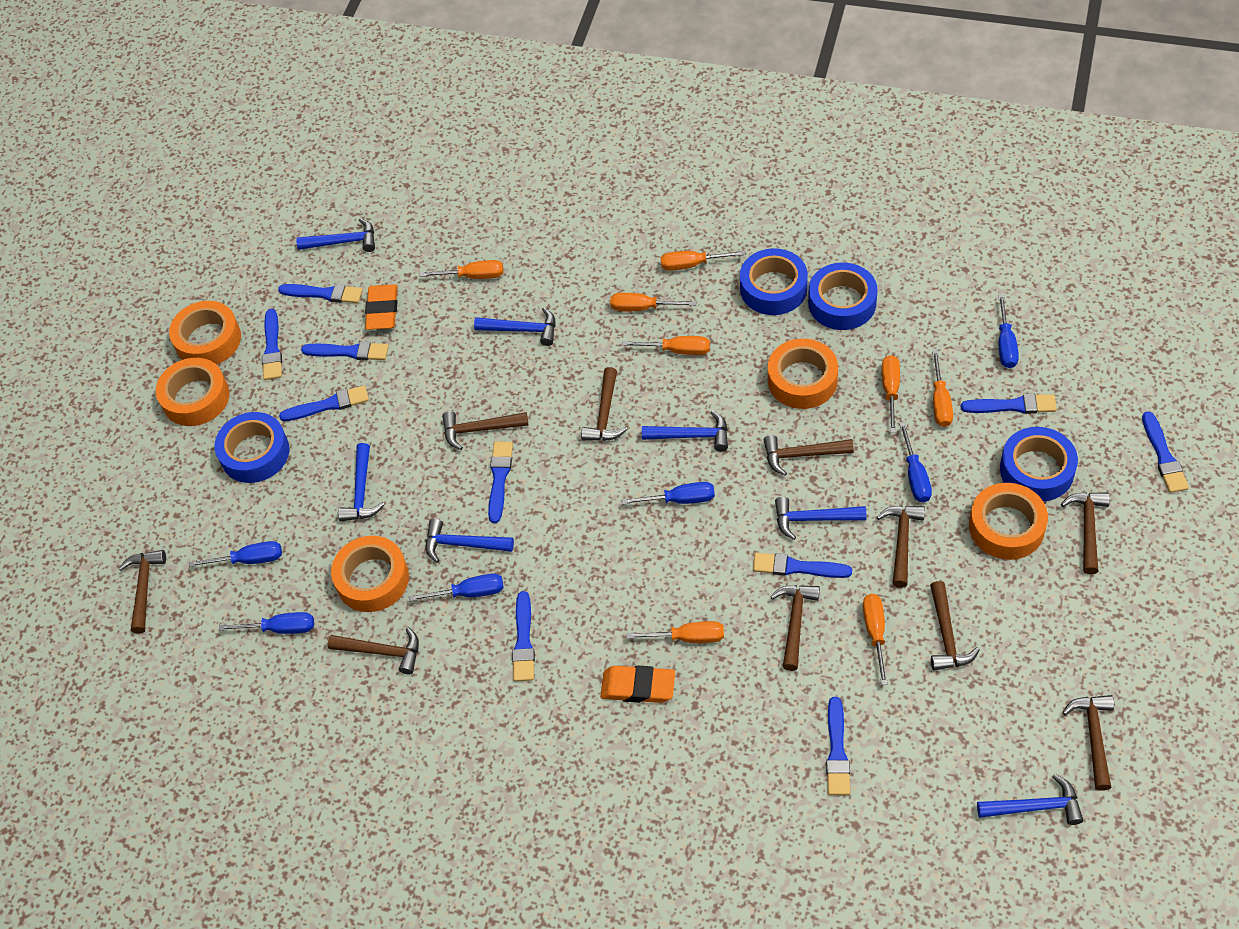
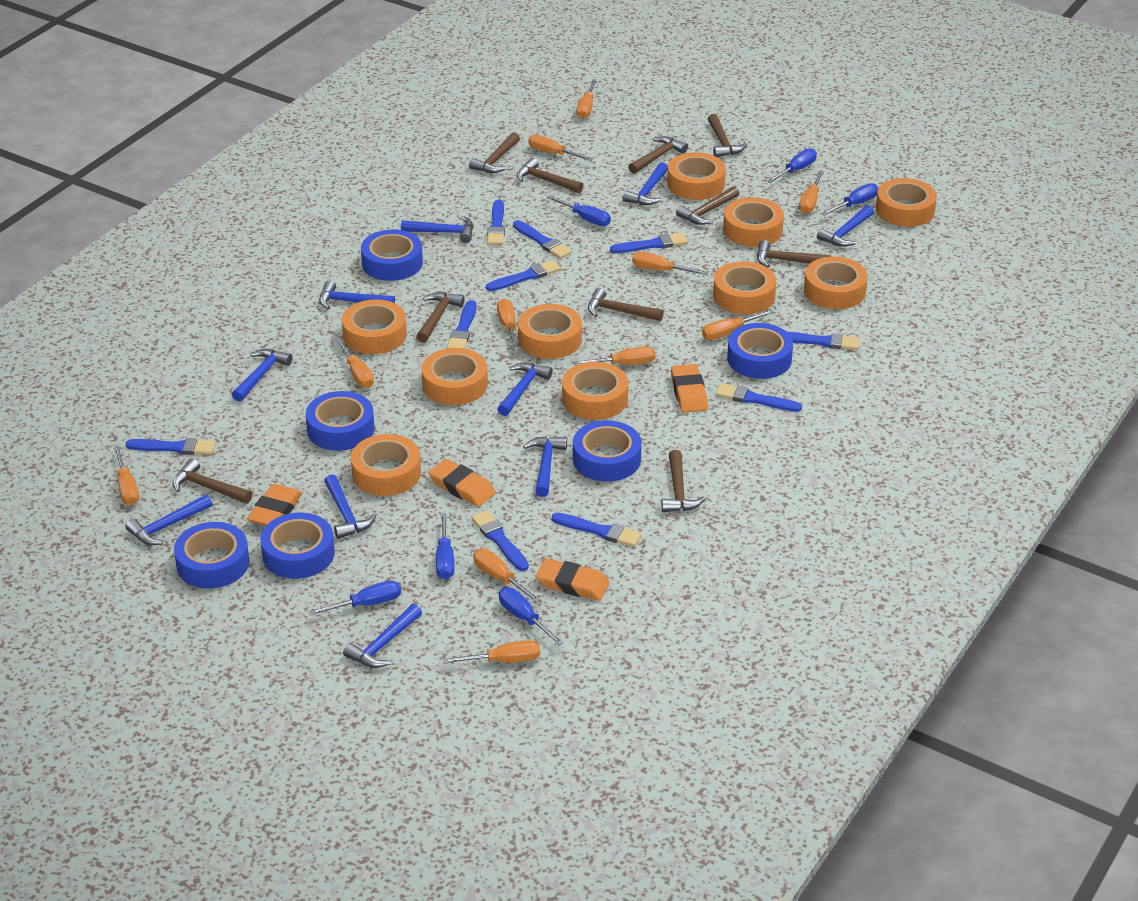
blue hammer: [296,218,375,252] [338,443,385,521] [426,519,514,563] [474,308,555,346] [642,410,728,451] [775,497,866,540] [977,774,1083,825] = 7 -> [125,494,212,545] [232,349,293,402] [319,281,395,309] [324,474,376,539] [343,604,422,668] [401,216,473,243] [497,363,553,416] [523,436,567,497] [623,162,668,205] [817,205,874,247] = 10
blue tape: [215,412,289,483] [740,248,808,315] [808,263,877,330] [1000,427,1078,501] = 4 -> [174,522,249,589] [260,513,335,579] [306,391,374,451] [361,229,423,281] [573,420,642,482] [727,323,793,379] = 6
orange eraser: [365,284,398,330] [601,665,675,703] = 2 -> [247,484,302,526] [429,459,496,507] [536,558,610,601] [671,364,708,413] = 4
orange screwdriver: [420,260,503,279] [610,293,696,311] [622,336,710,355] [626,621,724,643] [661,250,745,271] [863,594,888,685] [882,355,900,433] [932,350,953,427] = 8 -> [114,446,139,505] [336,338,374,388] [443,640,540,664] [473,549,541,602] [497,299,519,350] [528,134,593,161] [573,346,656,365] [576,79,597,119] [632,252,708,275] [702,309,774,340] [799,170,824,213] = 11
orange tape: [156,358,229,426] [169,301,241,365] [331,536,409,612] [768,339,838,409] [969,483,1048,560] = 5 -> [342,299,407,354] [351,434,421,496] [422,348,488,405] [518,304,582,359] [562,362,628,420] [667,152,726,200] [713,261,776,314] [723,197,784,247] [804,257,868,309] [876,178,937,227] = 10

